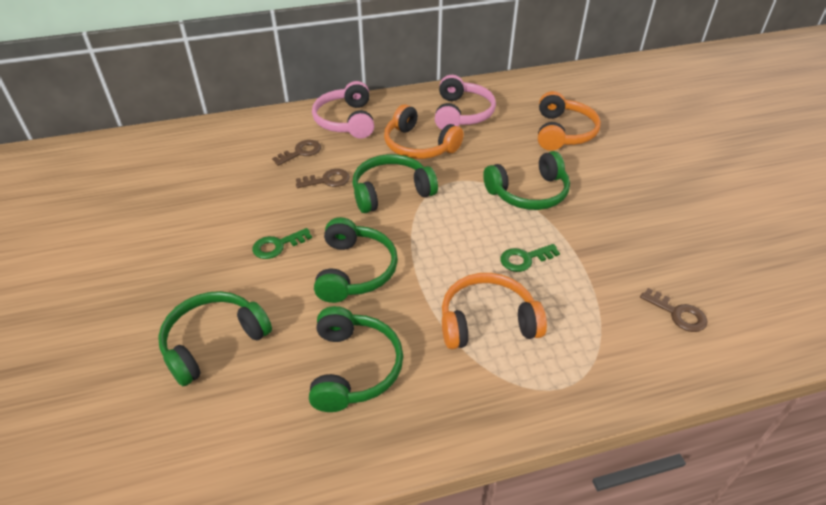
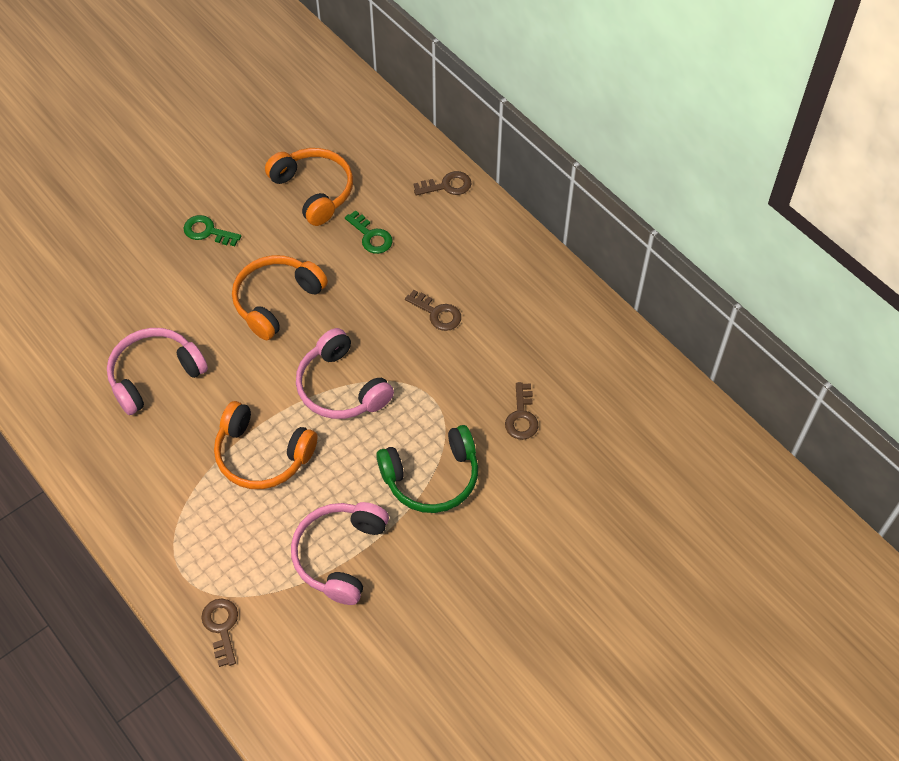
brown key: [272,140,321,166] [296,169,350,188] [640,288,707,332] = 3 -> [201,599,238,667] [405,290,461,331] [414,171,472,196] [505,382,538,440] = 4
green headphones: [158,291,272,386] [309,306,403,412] [314,217,398,303] [352,154,438,213] [483,151,570,210] = 5 -> [376,425,478,513] = 1
pink headphones: [312,81,374,139] [435,75,496,130] = 2 -> [107,328,208,415] [291,502,389,605] [296,328,394,419] = 3

